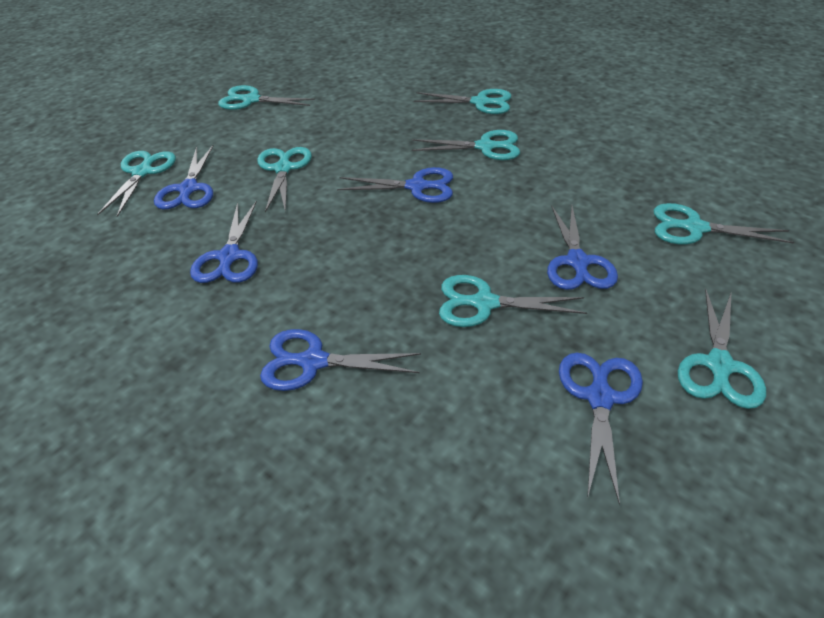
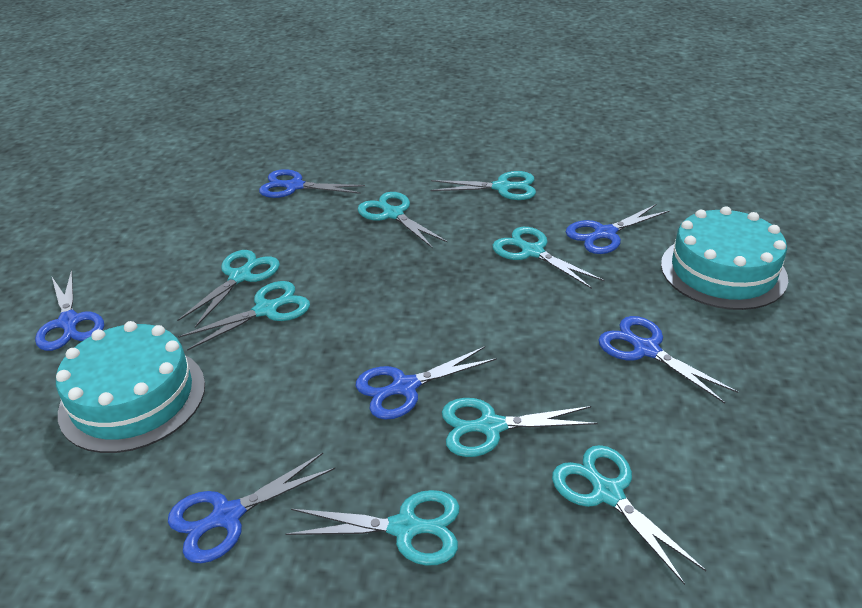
turquoise cake: none = 0 -> [56,321,205,453] [661,206,788,310] = 2

